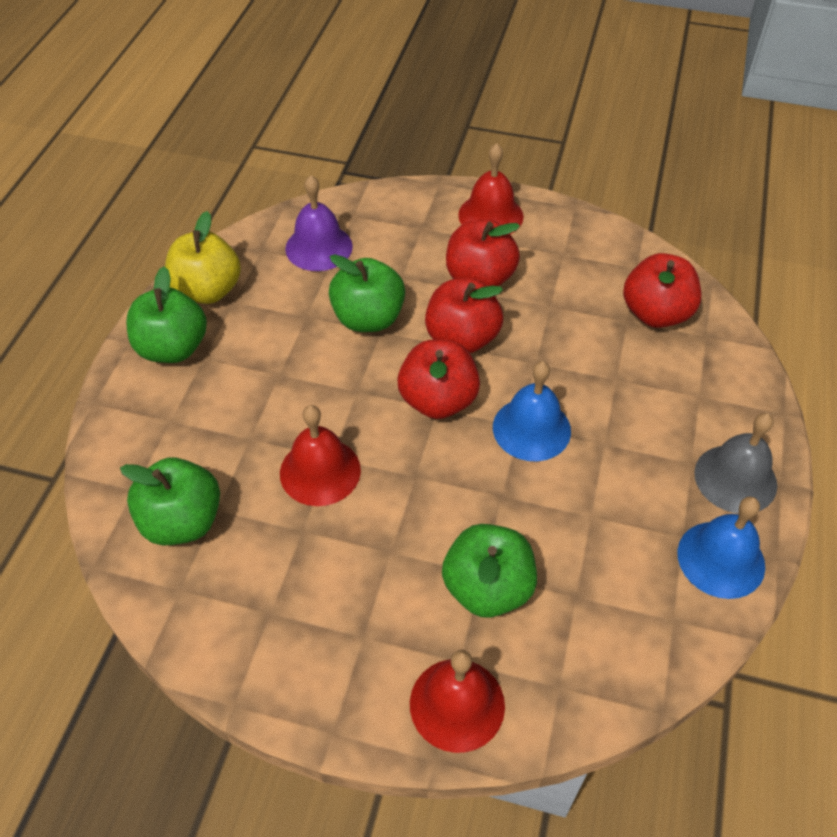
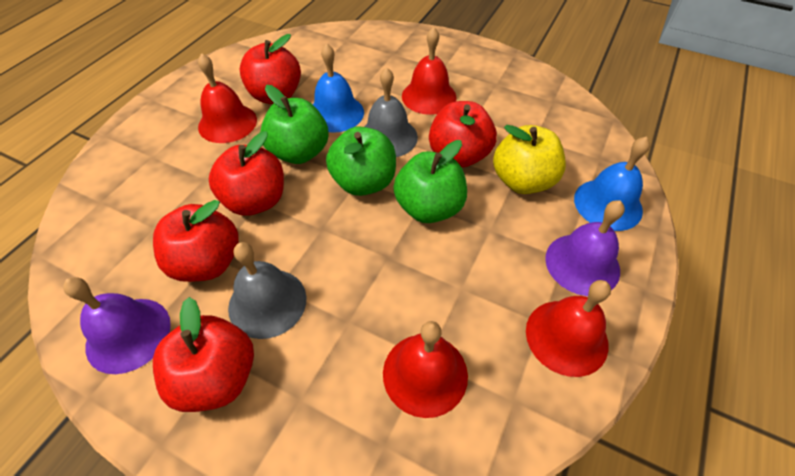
green apple: [120,458,220,545] [126,267,207,363] [329,254,405,332] [442,524,537,618] = 4 -> [260,85,328,164] [326,126,396,196] [393,140,467,223] = 3
grey bell: [694,413,777,514] = 1 -> [228,242,307,339] [364,67,418,157] = 2
purple bell: [285,175,353,271] = 1 -> [63,277,171,374] [545,200,625,296] = 2
red apple: [397,339,480,419] [425,278,503,353] [446,219,520,286] [623,253,701,328] = 4 -> [153,200,239,282] [153,297,254,412] [209,131,284,216] [240,34,301,104] [429,101,497,168] = 5
red bell: [280,405,361,506] [410,650,505,753] [458,143,524,234] = 3 -> [198,53,257,143] [383,321,468,418] [402,27,457,115] [526,280,611,377] = 4

